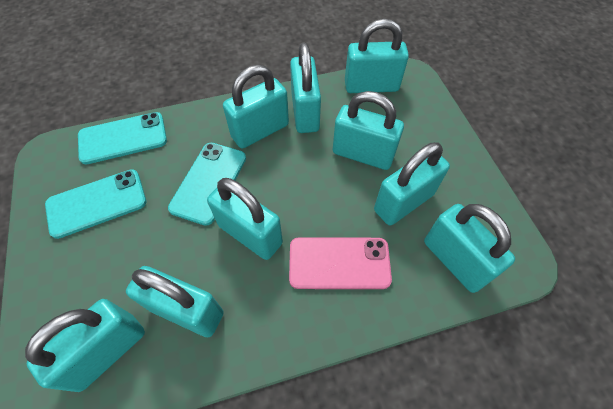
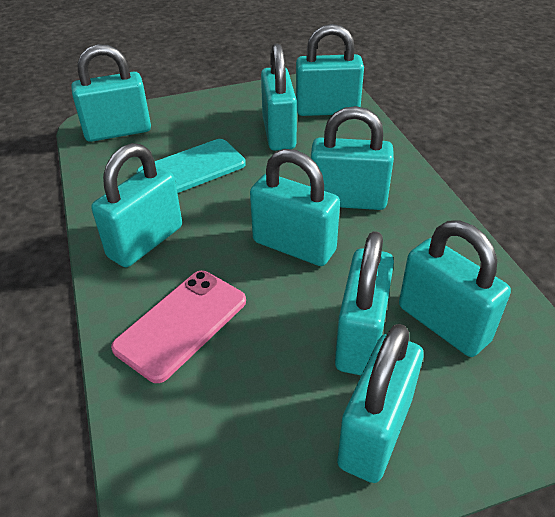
turquoise phone: [45,169,147,239] [78,112,167,165] [168,143,246,226] = 3 -> [137,139,246,193] = 1

